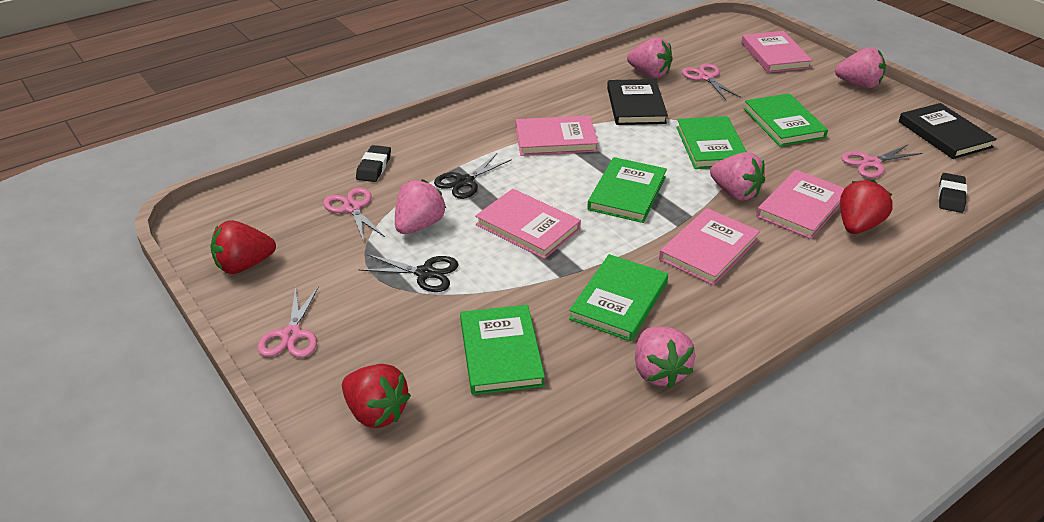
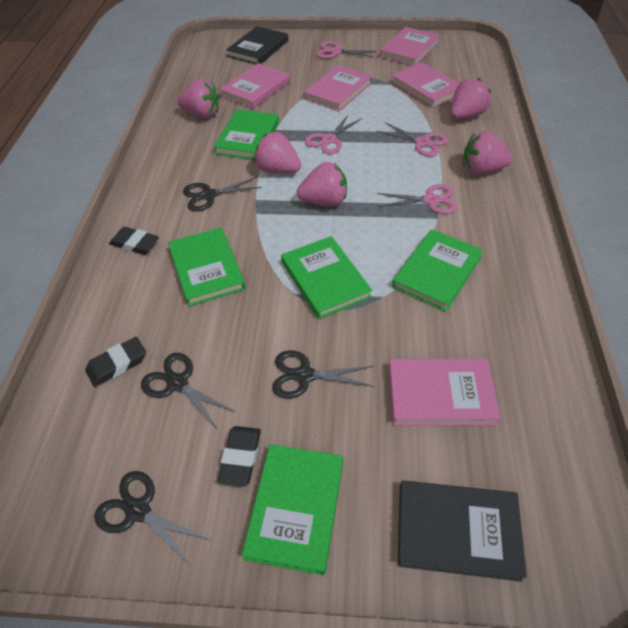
black eraser: [356,145,391,182] [938,173,967,213] = 2 -> [85,337,146,387] [109,227,159,255] [217,426,261,487] = 3
black scissors: [359,254,459,292] [434,153,512,199] = 2 -> [94,471,210,566] [141,353,236,428] [183,177,261,211] [272,350,374,399] = 4
red strawberry: [210,220,276,274] [342,364,411,428] [840,180,893,234] = 3 -> none = 0

